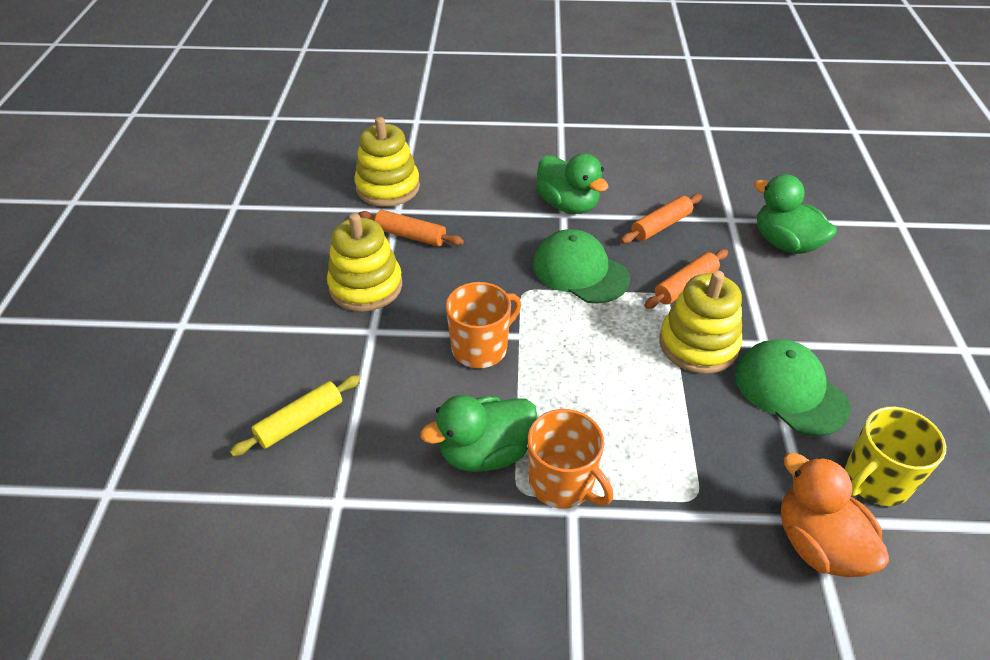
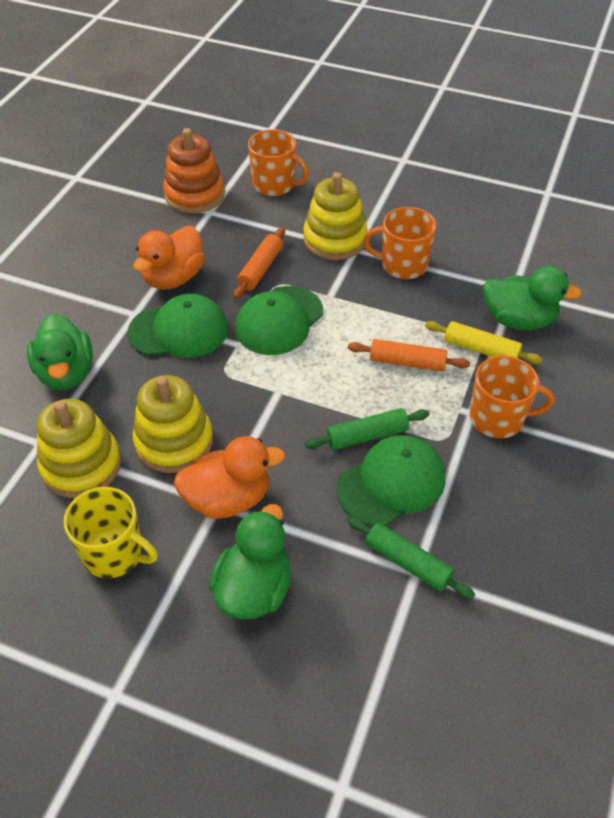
green cap: [533,229,630,304] [735,339,851,436] = 2 -> [127,294,228,358] [235,286,323,355] [337,435,445,526] = 3
green rolling pin: none = 0 -> [305,408,430,450] [347,516,475,599] = 2
orange duck: [781,453,889,577] = 1 -> [133,226,205,290] [174,436,285,519] = 2
orange mug: [446,282,521,368] [528,409,613,509] = 2 -> [248,129,309,196] [363,207,437,279] [470,356,554,438] = 3
orange rolling pin: [358,210,464,246] [621,194,702,244] [644,249,728,309] = 3 -> [234,227,285,299] [348,339,470,372] = 2
orange stacking toy: none = 0 -> [163,128,225,213] = 1

